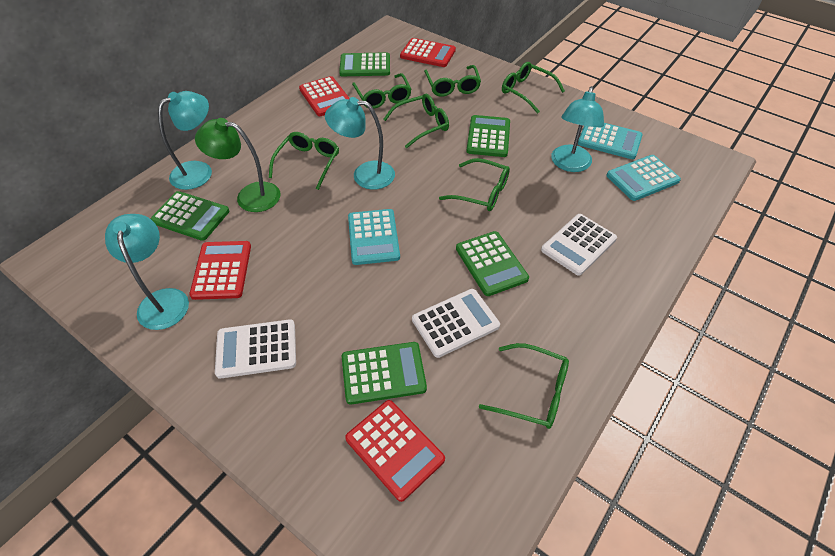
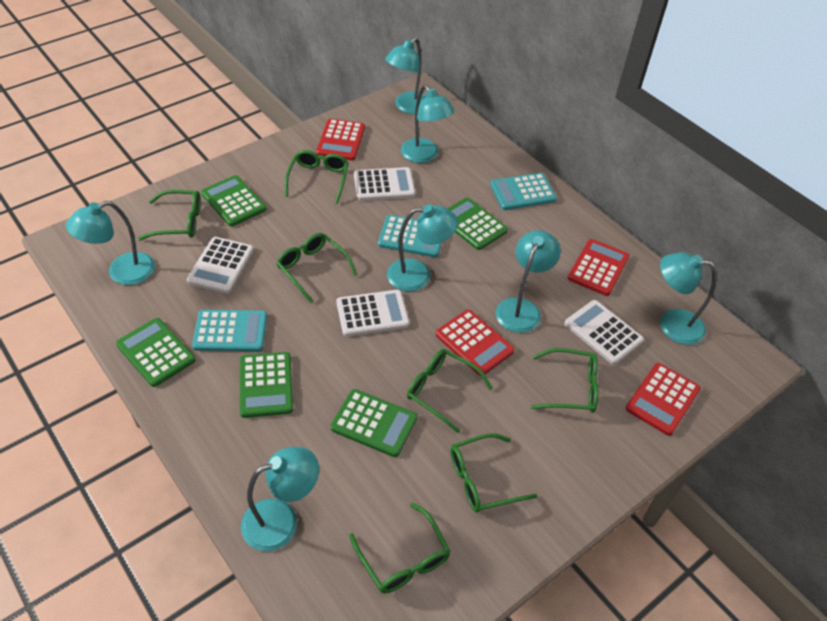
green lamp: [195,118,281,212] = 1 -> none = 0
turquoise lamp: [105,214,189,330] [158,91,212,190] [325,97,395,190] [551,86,604,172] = 4 -> [66,201,155,285] [241,447,319,551] [385,37,427,114] [387,205,458,291] [401,85,454,163] [496,230,561,333] [660,252,717,345] = 7
white calculator: [215,319,296,379] [412,289,500,358] [541,214,617,276] = 3 -> [187,237,254,293] [336,290,410,337] [354,167,415,201] [564,300,644,365] = 4

